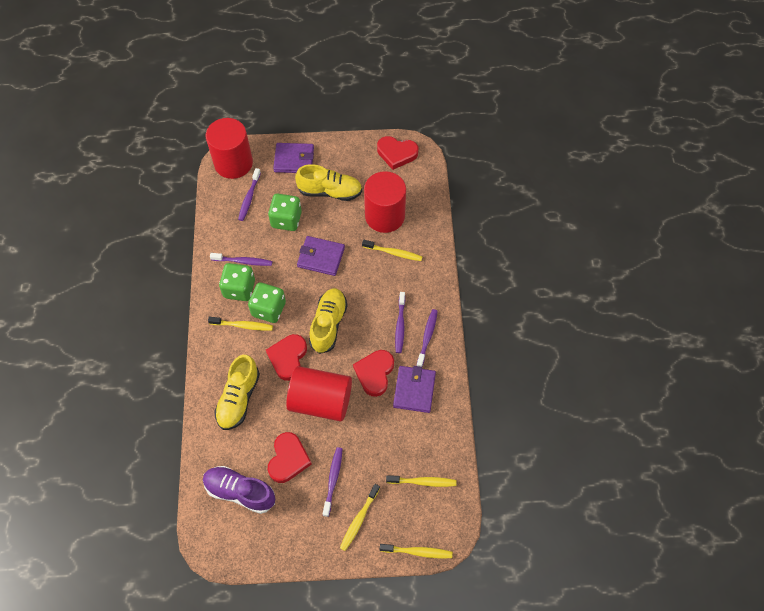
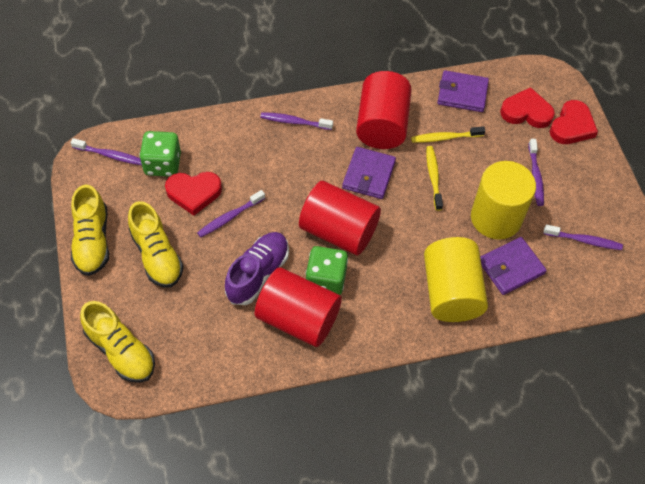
green dice: [219,263,255,301] [248,282,286,323] [268,194,302,231] = 3 -> [139,131,181,177] [305,246,348,295] = 2
red heart: [266,334,307,381] [268,432,312,483] [353,350,394,397] [377,136,418,170] = 4 -> [165,172,222,216] [500,87,555,128] [550,100,598,144] = 3
yellow cylinder: none = 0 -> [424,237,488,322] [471,161,536,239] = 2
yellow toothbrush: [208,317,273,331] [340,484,380,551] [362,240,422,261] [380,544,453,559] [386,475,457,487] = 5 -> [411,126,485,143] [426,146,443,211] = 2

